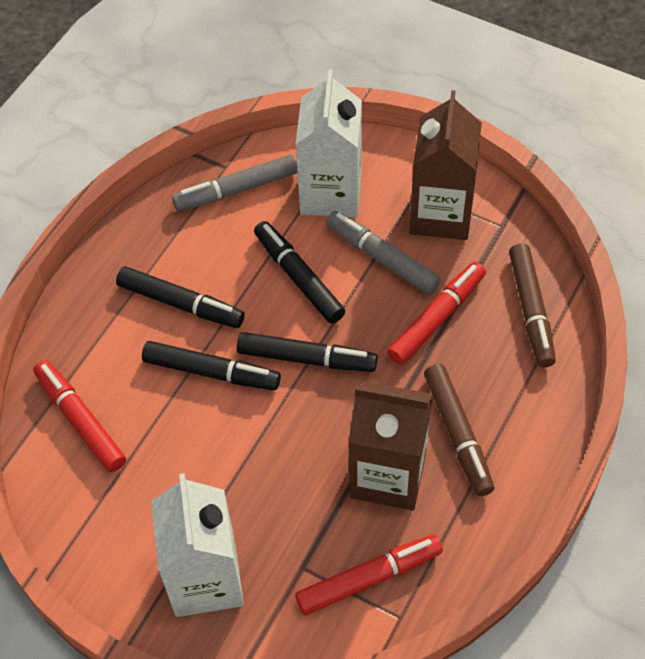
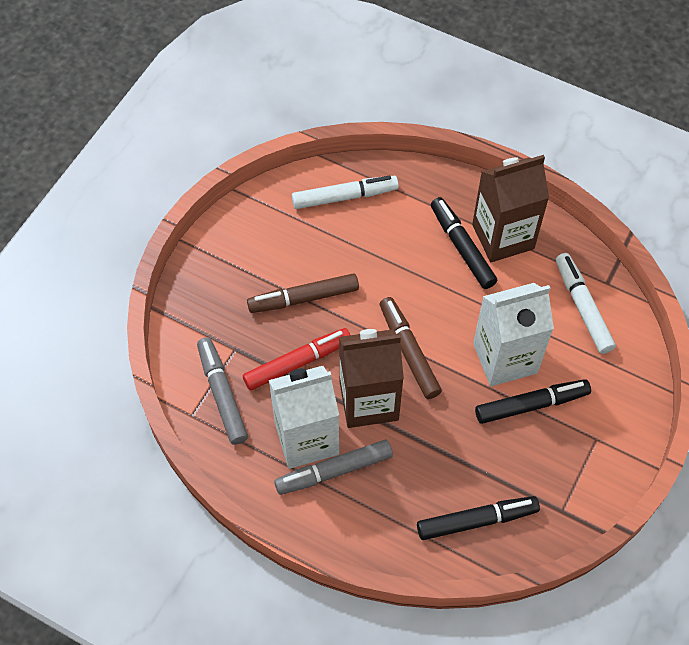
black marker: [116,266,245,328] [142,341,281,390] [237,332,378,372] [254,221,345,324] = 4 -> [417,496,540,540] [431,197,497,289] [475,379,591,424] = 3
red marker: [33,360,126,472] [295,535,443,615] [387,262,486,365] = 3 -> [243,328,350,390] = 1
white marker: none = 0 -> [292,176,399,209] [556,253,616,354] = 2

